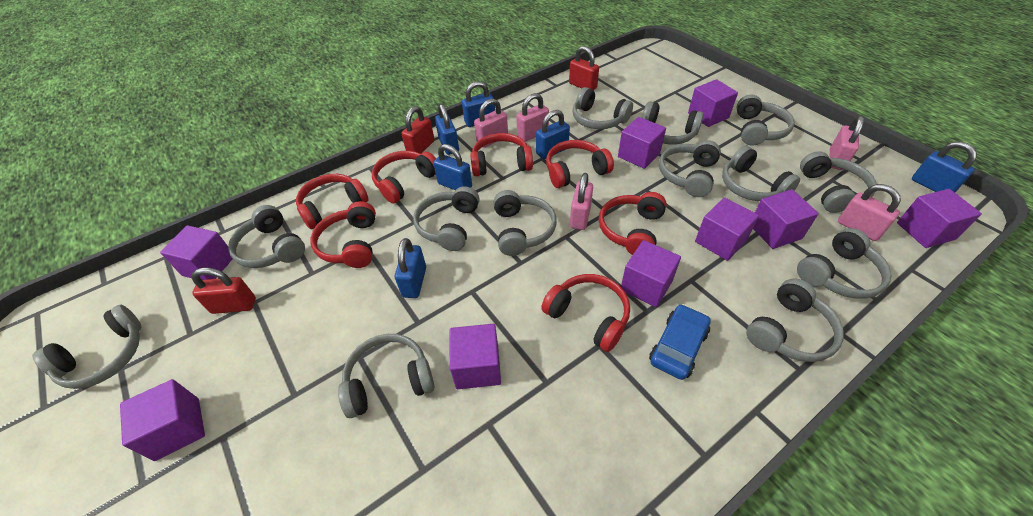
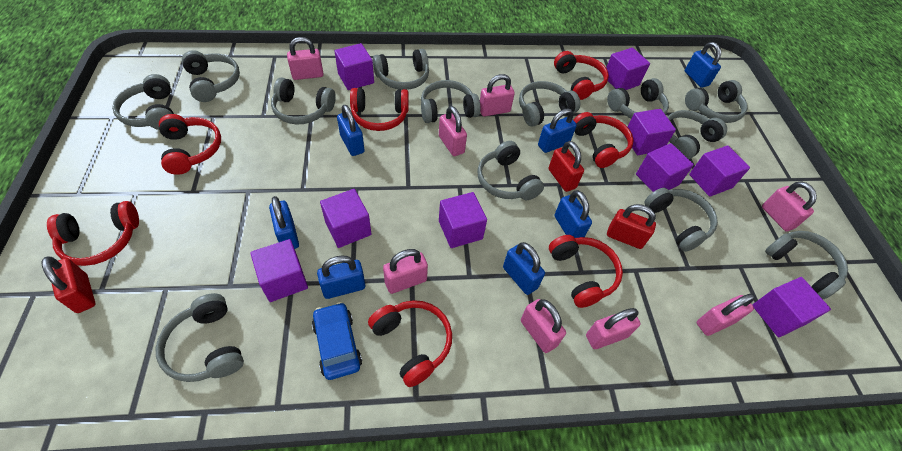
blue padlock: [395,238,426,298] [433,144,472,190] [435,104,459,155] [462,81,495,127] [536,110,570,159] [912,141,977,192] = 6 -> [269,196,299,249] [317,255,365,299] [337,105,365,156] [503,242,545,295] [538,108,577,153] [555,190,592,238] [685,42,721,88] = 7
pink padlock: [474,99,508,148] [516,93,549,142] [570,173,593,230] [829,116,864,170] [838,184,901,241] = 5 -> [287,37,324,80] [383,249,428,294] [439,106,467,156] [480,74,515,116] [521,299,566,353] [586,308,641,349] [697,294,755,336] [762,181,817,232] = 8

